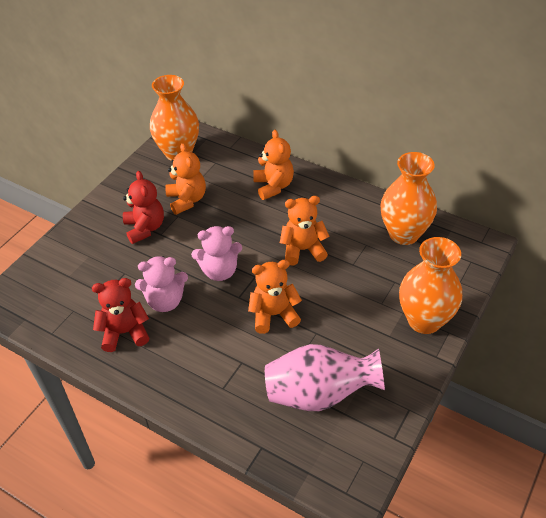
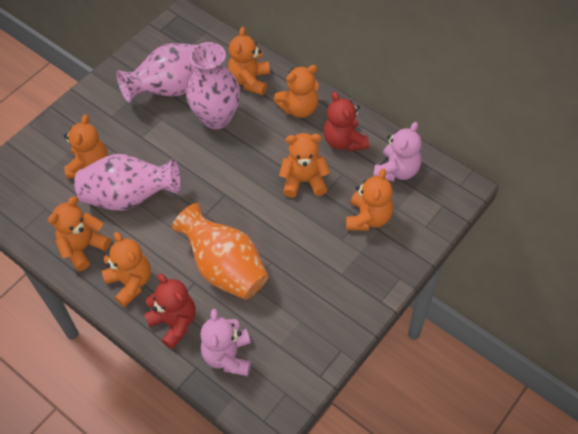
orange teddy bear: [165,143,206,215] [248,260,302,334] [253,130,294,200] [280,196,329,266] = 4 -> [48,196,111,271] [64,114,108,179] [102,232,151,307] [228,27,270,95] [274,65,319,118] [279,133,330,198] [346,168,393,231] = 7
orange vase: [150,75,199,161] [380,152,437,245] [399,237,462,334] = 3 -> [172,203,269,300] = 1
pink vase: [265,344,385,411] = 1 -> [74,154,181,211] [116,43,197,102] [186,42,241,129] = 3

